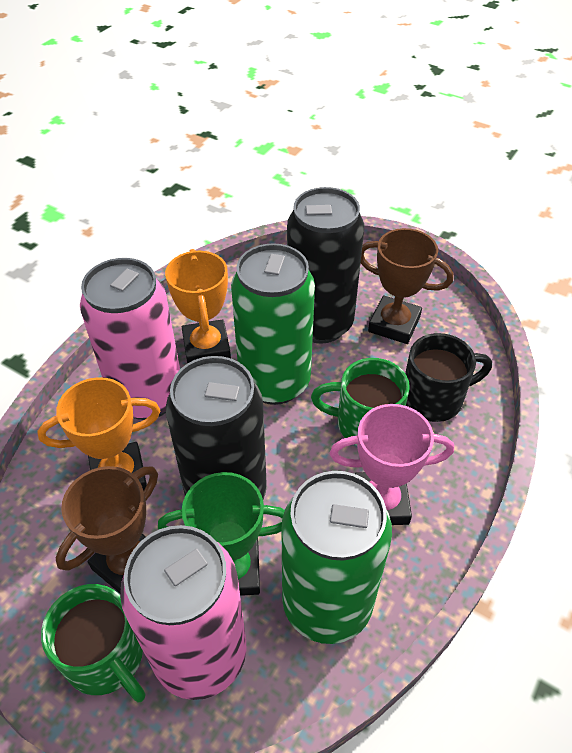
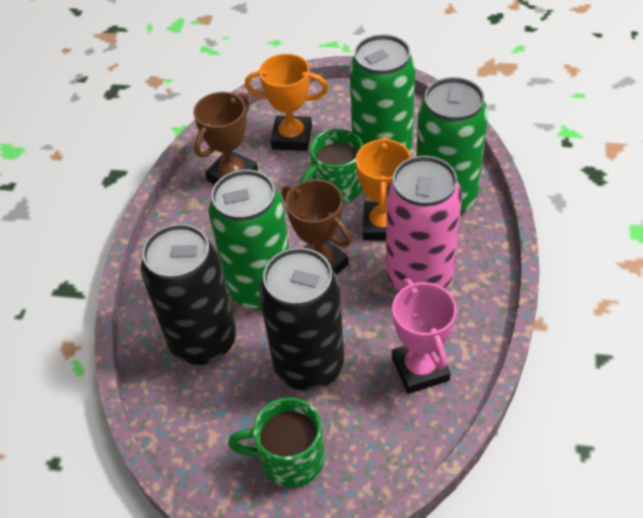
black mug: [405,333,492,422] = 1 -> none = 0
green can: [231,243,315,405] [281,471,392,644] = 2 -> [209,169,289,310] [350,34,415,153] [416,77,488,213] = 3
green trophy: [158,472,285,596] = 1 -> none = 0
pink can: [80,258,180,420] [120,525,247,700] = 2 -> [386,156,462,290] = 1

